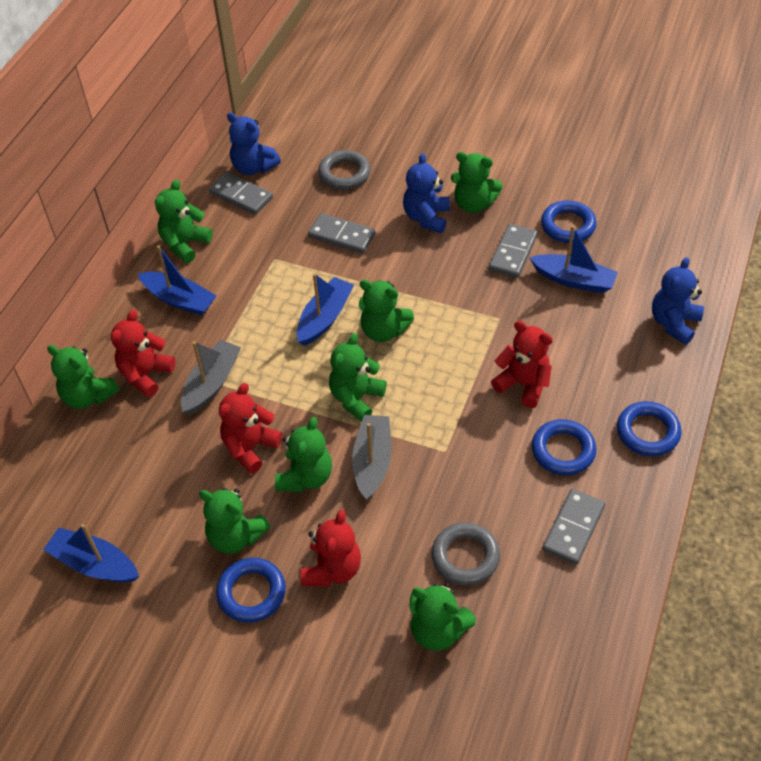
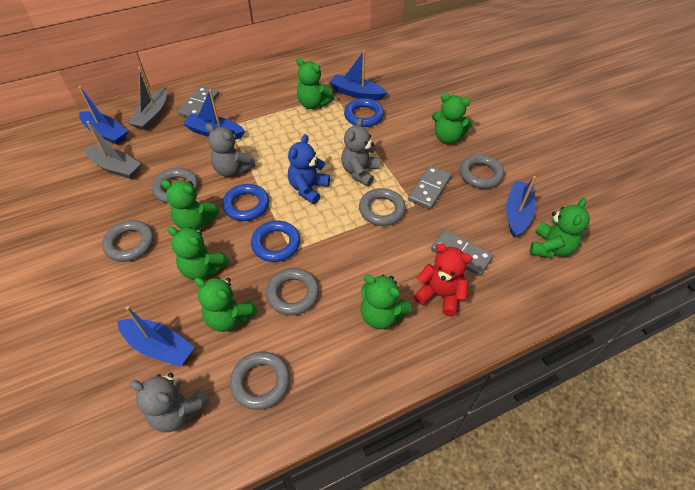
blue boat: [43,524,139,582] [138,246,217,316] [297,273,354,346] [529,225,618,293] = 4 -> [79,86,128,145] [117,306,195,367] [183,90,245,140] [330,51,388,100] [506,176,536,237] = 5
blue ring: [216,558,286,623] [532,419,596,476] [541,200,597,243] [617,401,681,457] = 4 -> [222,184,269,221] [251,221,300,262] [344,98,384,127] = 3
blue teddy bear: [227,112,281,175] [403,153,450,233] [652,257,704,345] = 3 -> [288,134,330,204] = 1
green teddy bear: [47,345,120,409] [155,180,213,263] [199,488,271,554] [275,417,332,492] [329,333,387,422] [359,280,414,342] [409,583,476,651] [451,152,503,213] = 8 -> [161,180,220,230] [167,226,230,280] [194,277,258,332] [296,58,334,109] [361,275,411,329] [432,93,473,144] [530,198,590,258] = 7
grey domino: [209,172,273,215] [308,213,376,254] [489,224,538,278] [542,489,605,565] = 4 -> [178,86,219,118] [408,166,451,209] [431,230,493,276] = 3
grey ring: [318,150,370,190] [431,522,500,586] = 2 -> [102,220,154,262] [152,168,198,203] [230,352,290,410] [266,268,319,315] [359,188,406,226] [460,154,504,189] = 6
grey teddy bear: none = 0 -> [130,373,209,432] [206,124,256,177] [341,118,380,186] = 3
red teddy bear: [111,310,175,397] [219,383,282,474] [301,510,361,587] [491,321,553,408] = 4 -> [414,243,473,317] = 1

